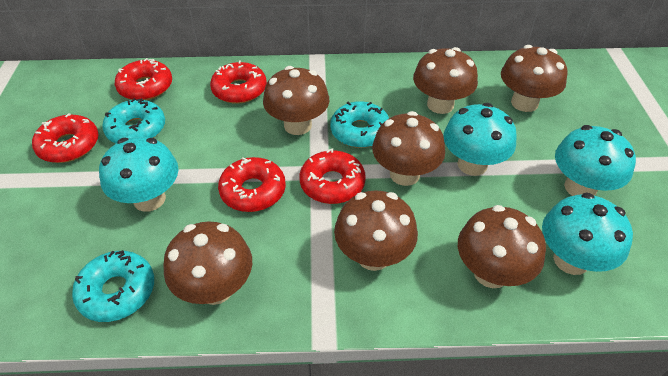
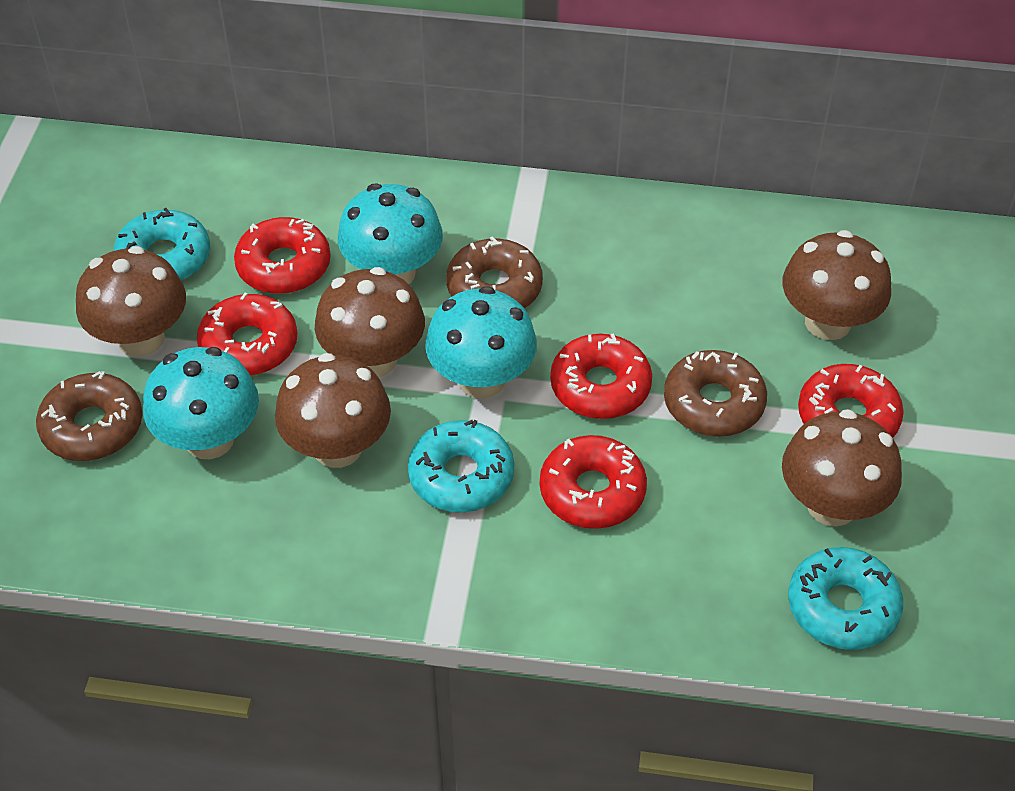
brown donut: none = 0 -> [36,371,142,461] [446,237,543,308] [664,350,767,437] = 3
brown mushroom: [163,221,252,305] [263,66,329,135] [334,190,418,271] [372,111,445,186] [413,47,478,114] [458,205,546,288] [501,45,568,112] = 7 -> [76,246,186,357] [275,353,391,468] [315,267,425,377] [782,230,891,340] [782,409,902,527] = 5
turquoise mushroom: [99,137,179,212] [444,103,517,176] [542,192,633,275] [555,125,636,196] = 4 -> [143,347,259,459] [337,183,443,284] [425,286,537,399] = 3

